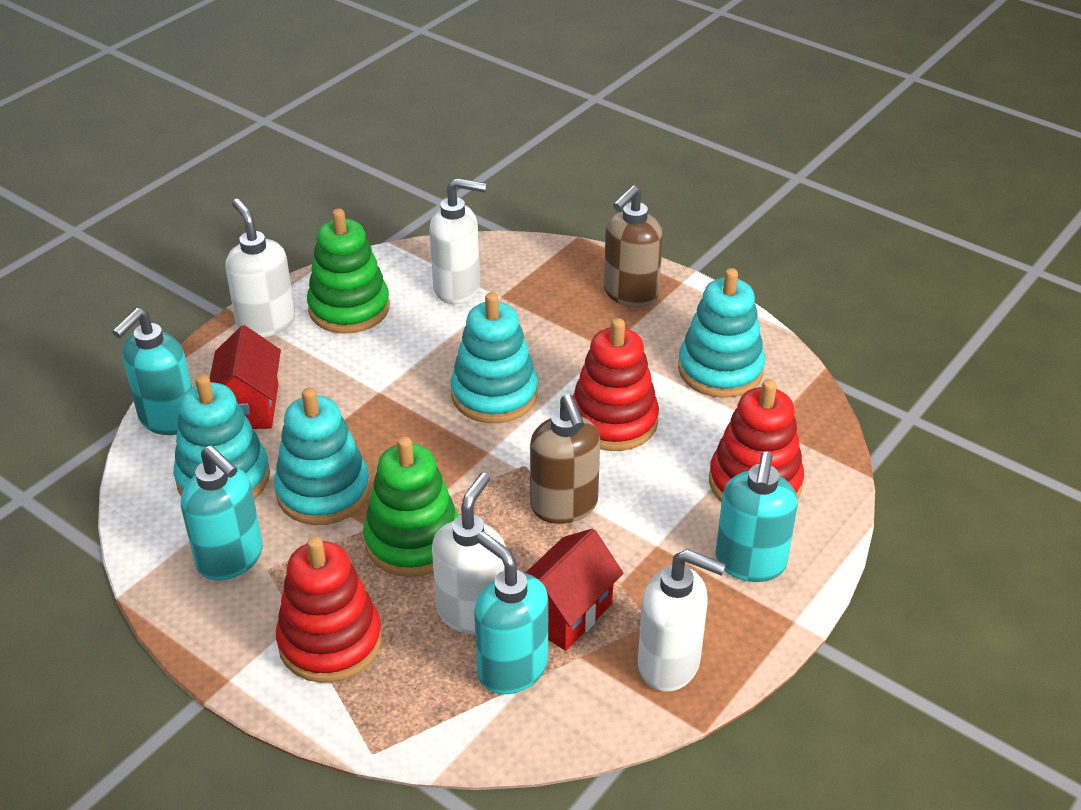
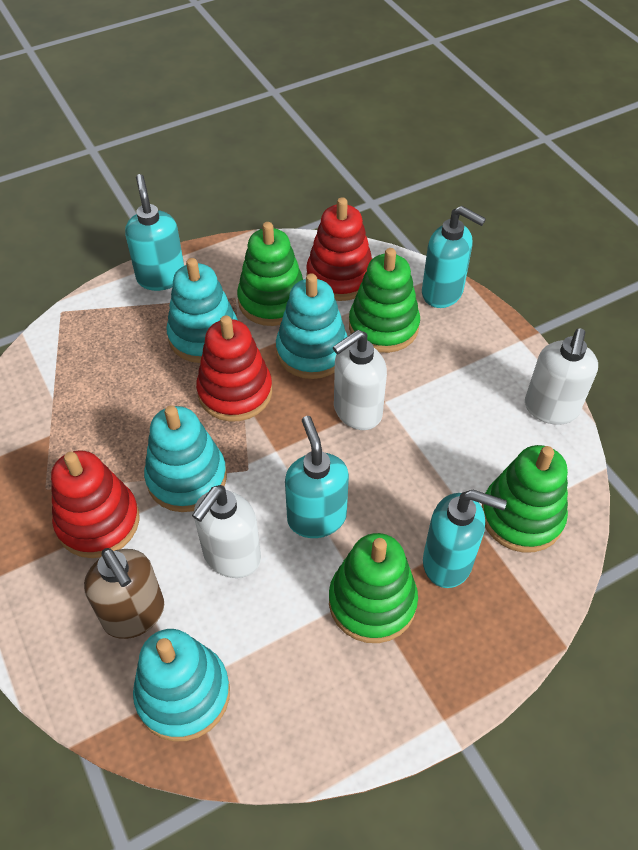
brown soap dispenser: [530,395,600,524] [604,185,663,307] = 2 -> [84,548,164,639] = 1
green stacking toy: [307,208,390,334] [363,436,459,577] = 2 -> [237,222,303,326] [329,533,418,643] [349,248,420,353] [482,445,568,553] = 4
red house: [210,325,281,429] [525,529,624,651] = 2 -> none = 0
white soap dispenser: [225,199,295,337] [430,178,486,304] [432,473,506,635] [638,549,726,692] = 4 -> [192,485,261,578] [333,330,387,430] [525,328,598,425] = 3

